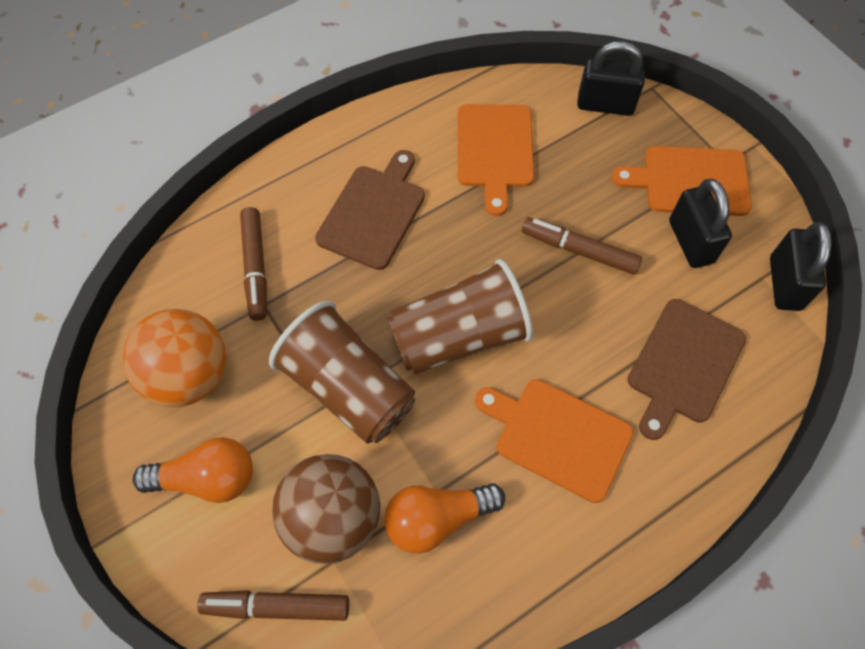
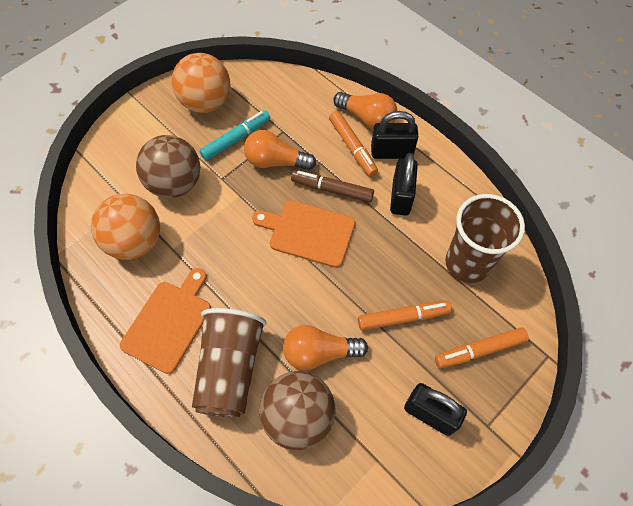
brown ball: [272,454,380,564] = 1 -> [136,135,200,198] [259,371,336,450] = 2
brown cutting board: [315,150,425,270] [627,299,746,440] = 2 -> none = 0
brown marker: [197,590,349,621] [240,207,267,321] [522,217,642,275] = 3 -> [291,170,374,202] = 1
orange ball: [123,309,226,407] = 1 -> [91,194,160,260] [172,53,230,113] = 2
orange cutting board: [458,104,534,216] [475,379,633,503] [612,146,752,216] = 3 -> [120,268,211,374] [252,200,355,268] = 2
orange light bulb: [133,437,253,503] [384,483,505,554] = 2 -> [244,130,316,170] [283,325,368,370] [333,92,397,130] = 3
orange marker: none = 0 -> [329,111,378,177] [358,301,452,331] [435,327,529,368] = 3
turquoise marker: none = 0 -> [199,110,270,161] = 1

